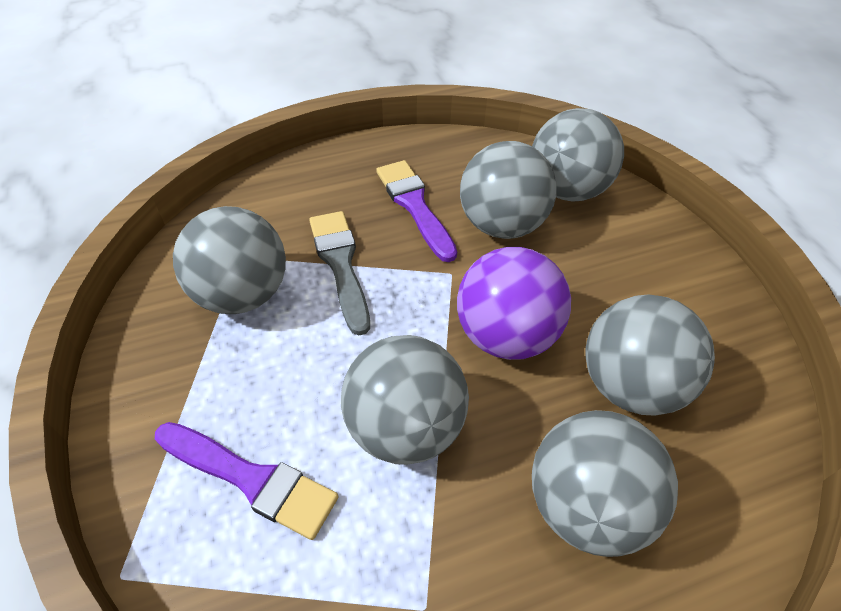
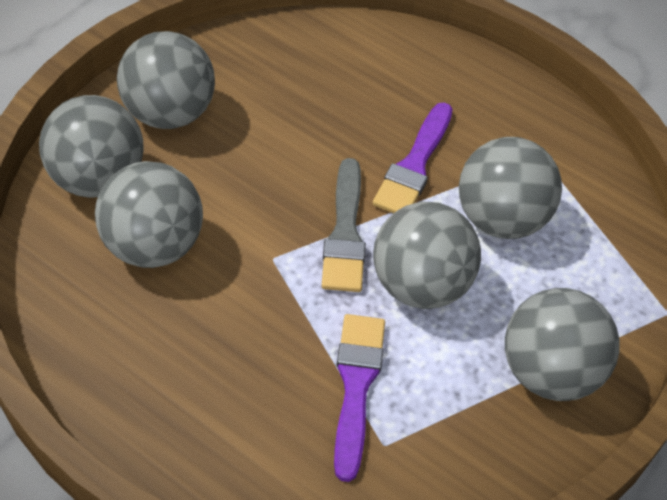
purple ball: [457,247,571,360] = 1 -> none = 0

